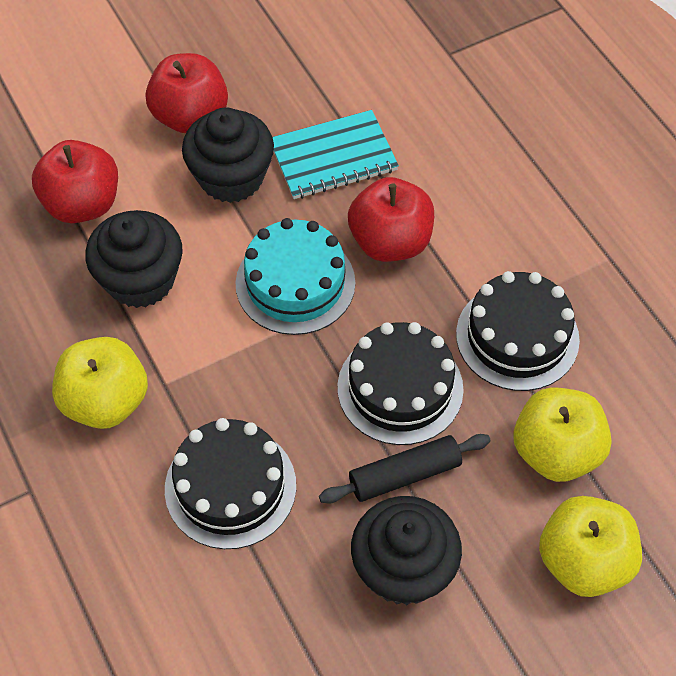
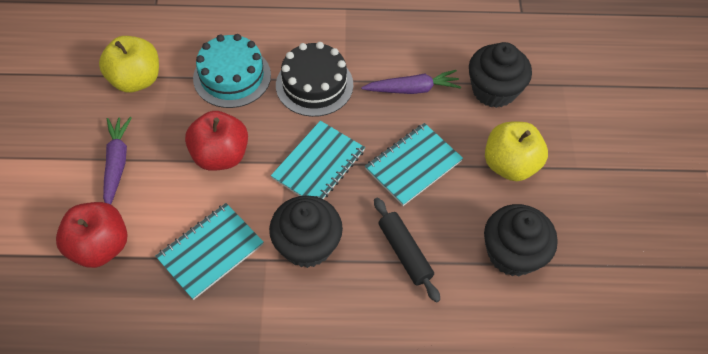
black cake: [165,418,296,549] [338,322,464,445] [456,271,580,391] = 3 -> [276,42,353,117] = 1
purple carrot: none = 0 -> [103,117,132,204] [361,70,461,94] = 2
red apple: [32,140,118,223] [146,53,228,133] [348,177,434,262] = 3 -> [56,202,127,268] [185,111,248,171] = 2
turquoise notebook: [273,110,399,199] = 1 -> [155,203,264,300] [271,121,365,199] [365,123,463,206] = 3
yellow apple: [52,337,148,429] [513,387,612,482] [539,496,642,597] = 3 -> [99,36,159,93] [485,122,548,181] = 2

